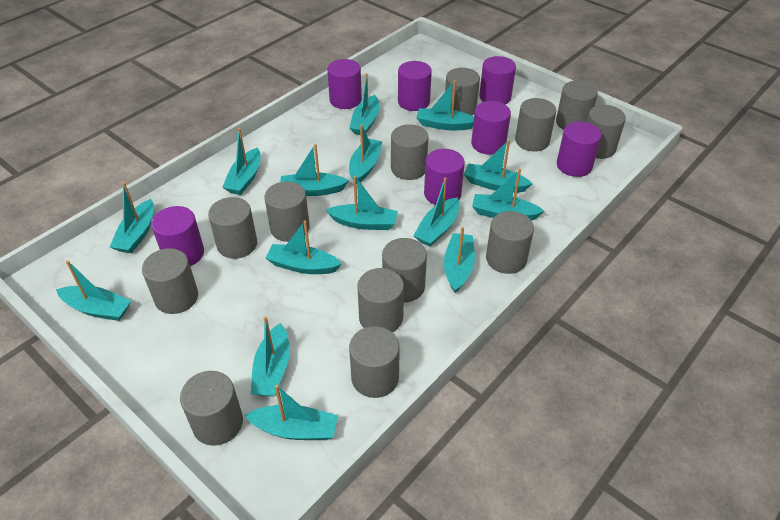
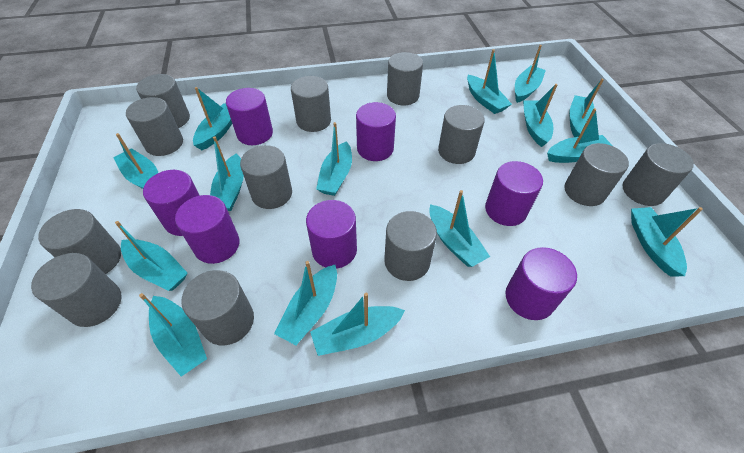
grey cylinder: [142,248,198,314] [180,371,243,446] [208,197,257,259] [265,181,310,242] [349,326,400,398] [357,268,404,332] [382,238,427,303] [391,124,428,180] [445,68,480,116] [486,211,534,274] [515,98,557,151] [556,81,598,130] [587,105,626,159] = 13 -> [31,253,121,327] [38,209,121,274] [126,97,183,156] [136,74,190,128] [181,270,254,345] [240,145,292,209] [291,76,331,132] [384,211,437,281] [387,52,423,105] [438,105,485,164] [564,143,629,206] [623,143,694,206] = 12

